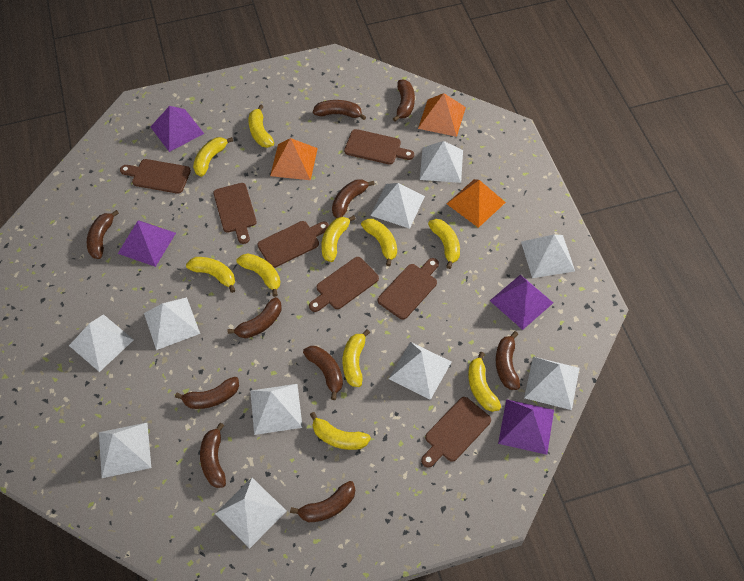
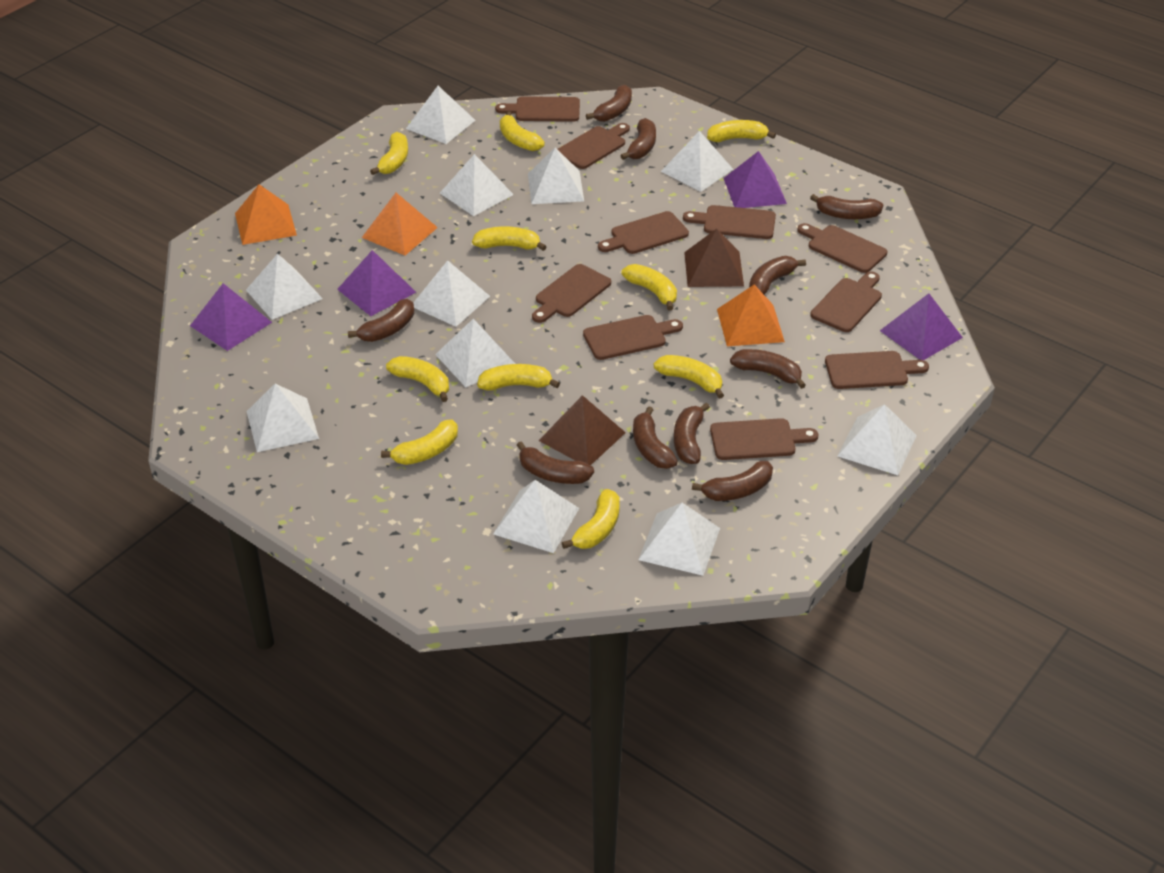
brown cutting board: [120,159,191,194] [213,183,257,244] [257,221,329,268] [309,257,379,312] [344,129,414,165] [378,258,439,320] [421,397,491,468] = 7 -> [495,96,580,122] [532,264,611,323] [557,123,630,169] [583,315,683,360] [598,211,689,254] [683,205,776,239] [710,418,818,460] [798,223,887,273] [810,271,882,332] [825,351,929,389] = 10
brown pyramid: none = 0 -> [539,395,626,466] [684,229,744,287] = 2
white pyramid: [69,314,134,372] [99,423,151,478] [144,297,200,350] [215,478,287,549] [250,384,303,435] [370,183,425,229] [389,342,451,400] [420,141,463,183] [521,234,575,278] [524,357,580,410] = 10 -> [246,254,323,320] [246,384,319,452] [406,86,476,144] [413,260,490,327] [435,319,515,387] [440,154,514,216] [493,480,579,553] [528,148,584,204] [638,503,720,576] [661,131,733,192] [838,404,917,475] = 11

